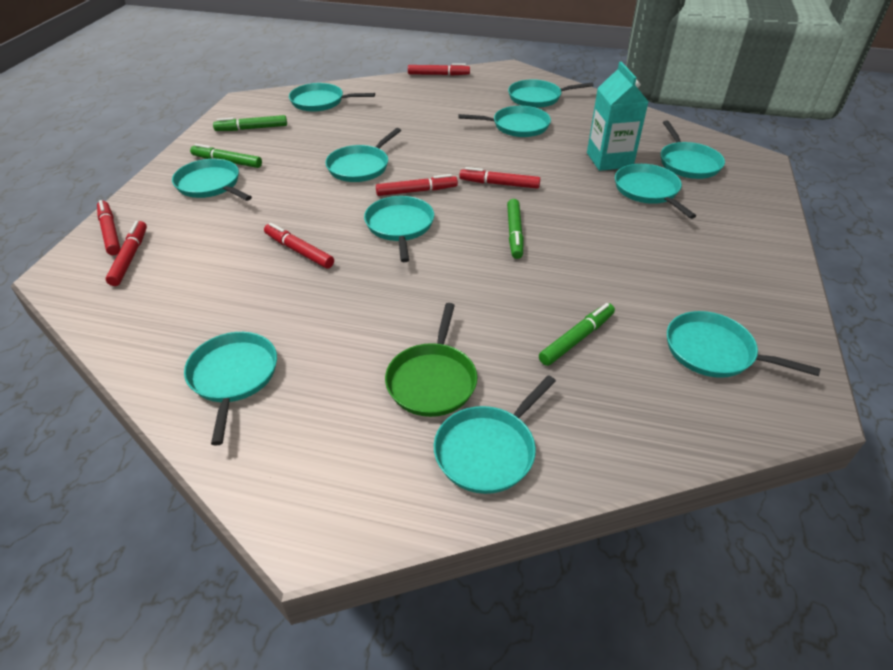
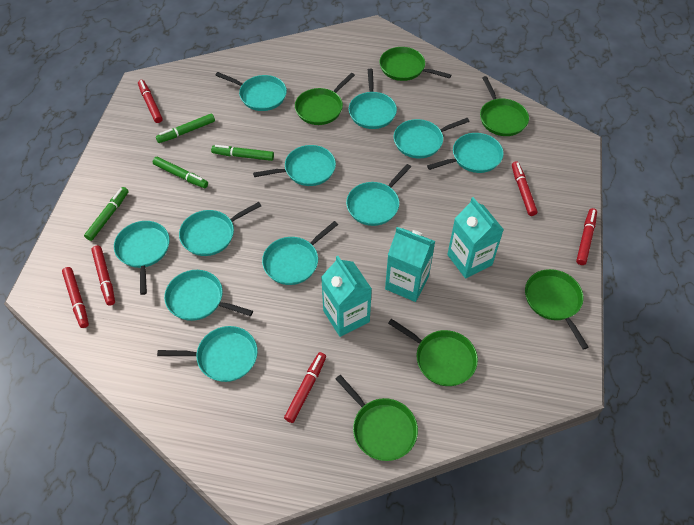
green pan: [385,303,477,417] = 1 -> [295,73,355,125] [336,375,418,461] [380,47,451,81] [388,319,478,386] [480,76,529,136] [525,269,589,350] = 6
turquoise carton: [587,62,649,171] = 1 -> [321,256,372,337] [385,227,435,302] [447,197,504,278] = 3

